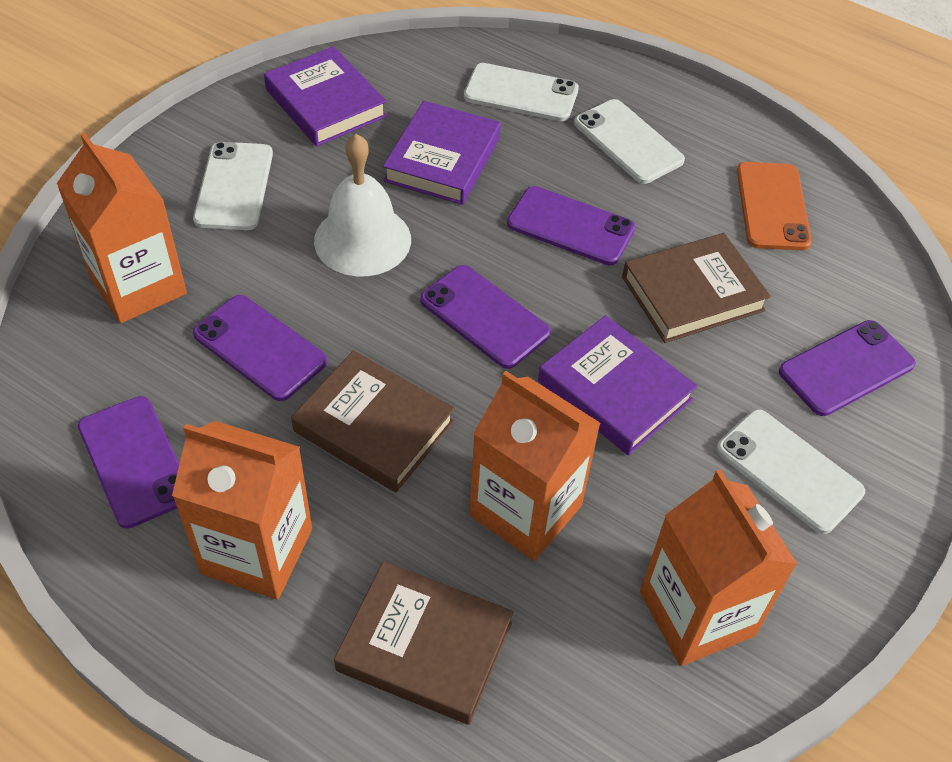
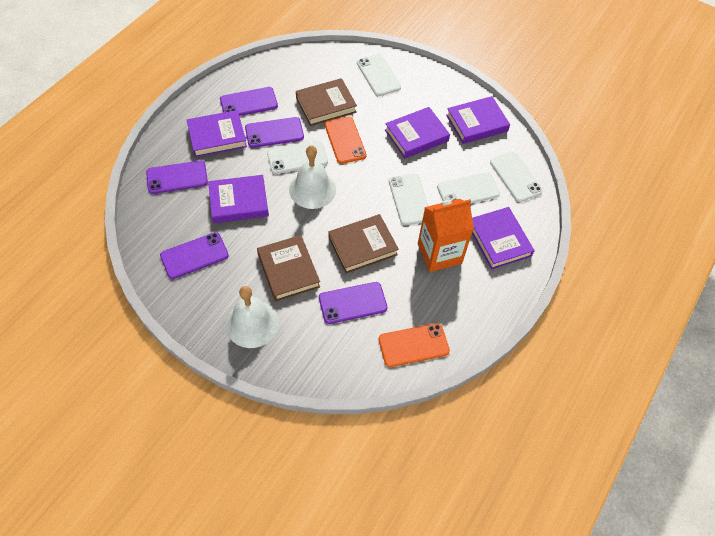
orange carton: [56,132,187,323] [172,421,312,600] [469,371,601,561] [640,469,797,666] = 4 -> [418,199,474,272] = 1
orange phone: [737,162,812,250] = 1 -> [325,116,366,164] [379,323,450,367] = 2
purple book: [264,46,387,146] [383,101,501,205] [538,315,697,456] = 3 -> [187,110,247,157] [208,175,269,223] [385,107,450,158] [446,96,510,144] [472,207,534,269] = 5
white bell: [314,134,411,276] = 1 -> [226,286,279,348] [289,145,336,209] = 2
white phone: [193,142,273,230] [464,63,579,121] [574,99,685,184] [716,409,865,534] = 4 -> [267,141,328,174] [357,54,401,96] [389,174,428,225] [437,172,500,204] [490,152,543,202] = 5

